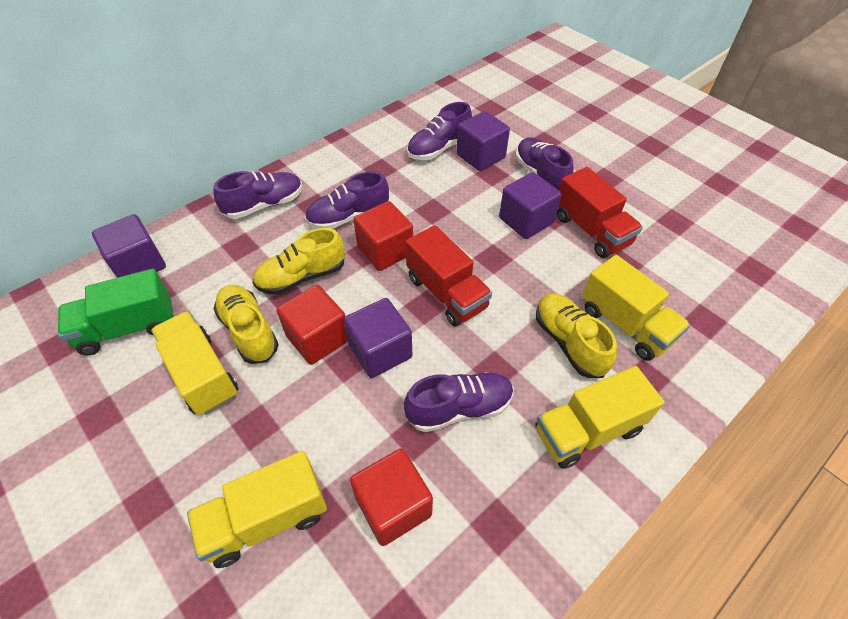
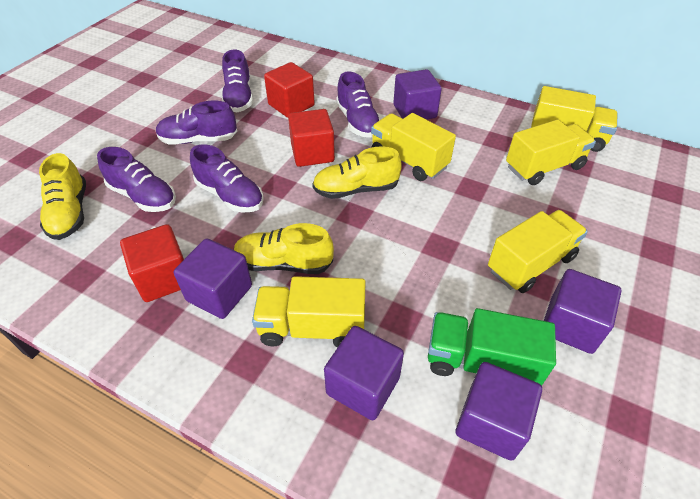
purple cube: [92,214,166,278] [344,298,412,378] [456,111,510,171] [499,172,561,239] = 4 -> [174,238,252,319] [324,326,404,420] [393,69,442,120] [456,362,542,461] [544,269,622,354] = 5
red truck: [405,225,492,326] [557,167,643,258] = 2 -> none = 0
yellow truck: [151,311,238,415] [187,451,327,568] [535,366,664,469] [582,255,690,361] = 4 -> [252,276,366,348] [371,113,456,181] [488,210,588,293] [506,120,596,185] [531,86,618,152] = 5

